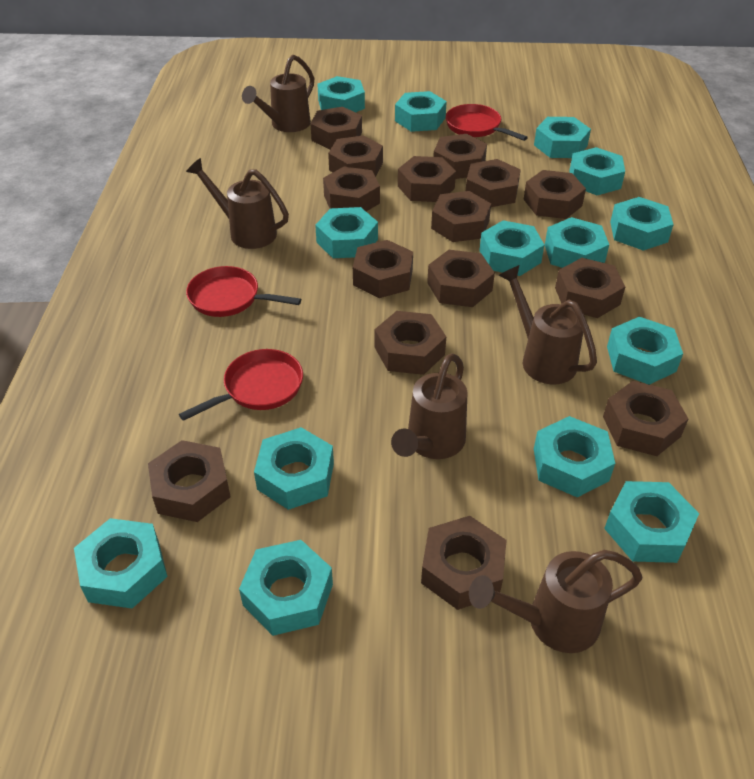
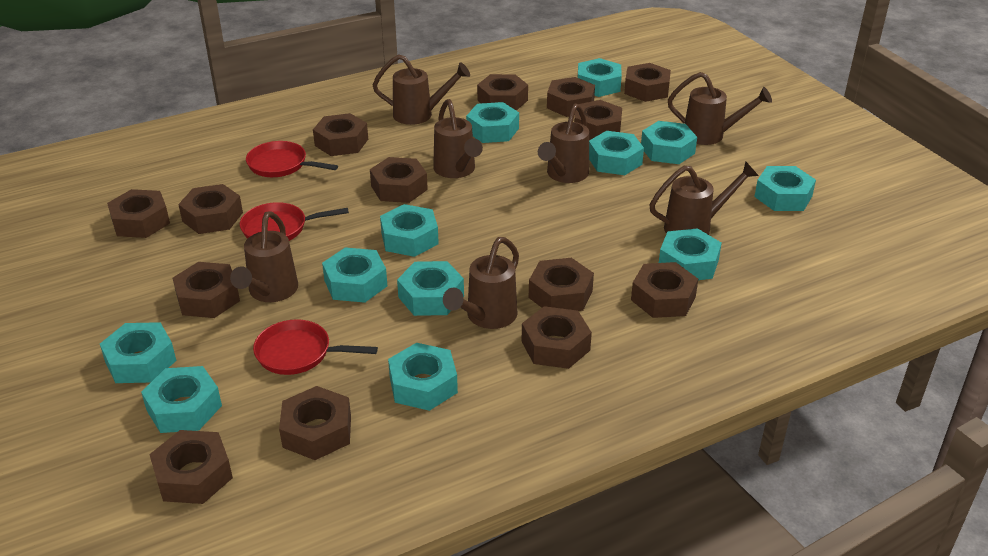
brown nut: [148,440,231,522] [311,107,362,150] [323,166,380,211] [328,135,383,177] [353,240,413,298] [375,311,446,375] [398,156,456,202] [421,516,507,610] [427,250,495,307] [431,191,491,242] [433,134,487,179] [466,159,521,207] [524,170,586,219] [555,258,625,318] [603,381,688,456] = 15 -> [107,189,170,238] [149,430,233,504] [173,262,240,318] [178,184,243,234] [279,386,351,460] [313,113,368,156] [370,157,428,203] [477,74,528,111] [521,306,592,369] [529,258,594,311] [547,77,595,117] [574,100,622,140] [624,63,671,102] [631,262,698,318] = 14
brown watering can: [186,158,289,249] [242,55,314,132] [391,353,468,459] [469,550,642,653] [499,265,597,385] = 5 -> [230,211,298,302] [373,54,470,125] [433,99,483,178] [443,237,519,329] [538,104,589,183] [649,161,758,235] [668,72,772,145] = 7
turquoise nut: [74,518,167,609] [239,540,333,636] [254,427,334,510] [315,207,378,258] [317,76,365,112] [395,91,447,132] [479,220,544,276] [534,117,591,158] [534,416,615,497] [545,217,609,268] [569,147,625,195] [604,481,699,563] [607,316,683,385] [610,197,674,251] = 14 -> [100,322,176,383] [141,366,222,433] [322,247,387,303] [380,204,439,257] [388,343,458,411] [397,261,464,316] [466,102,519,143] [577,58,622,97] [589,131,644,175] [641,121,697,164] [659,228,722,280] [754,166,816,211] = 12

